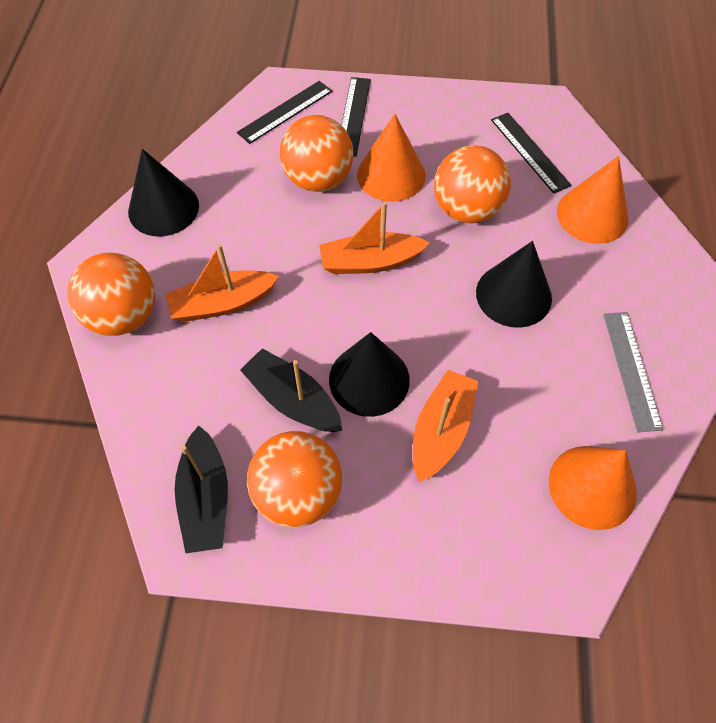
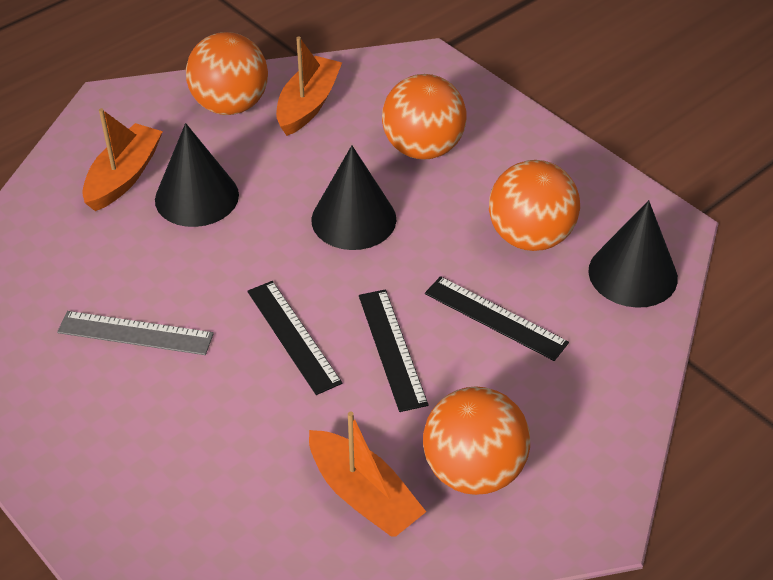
black boat: [175,425,228,554] [240,348,342,432] = 2 -> none = 0
orange cone: [357,114,426,202] [549,446,637,530] [557,156,628,244] = 3 -> none = 0

